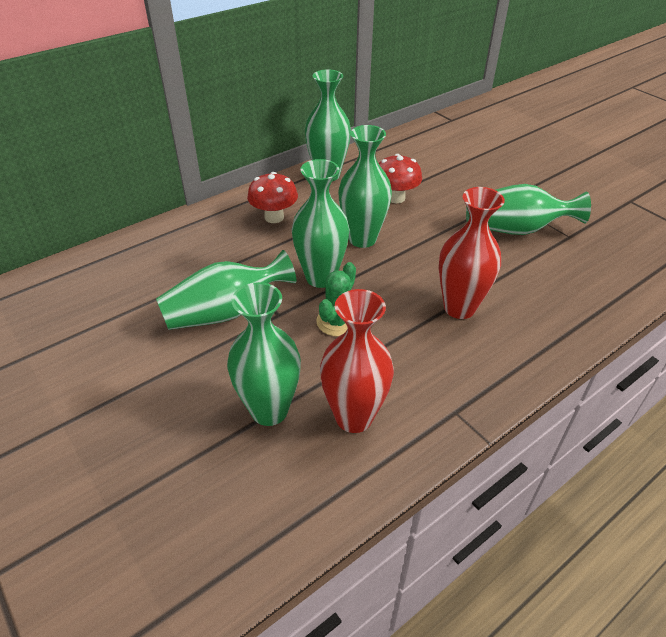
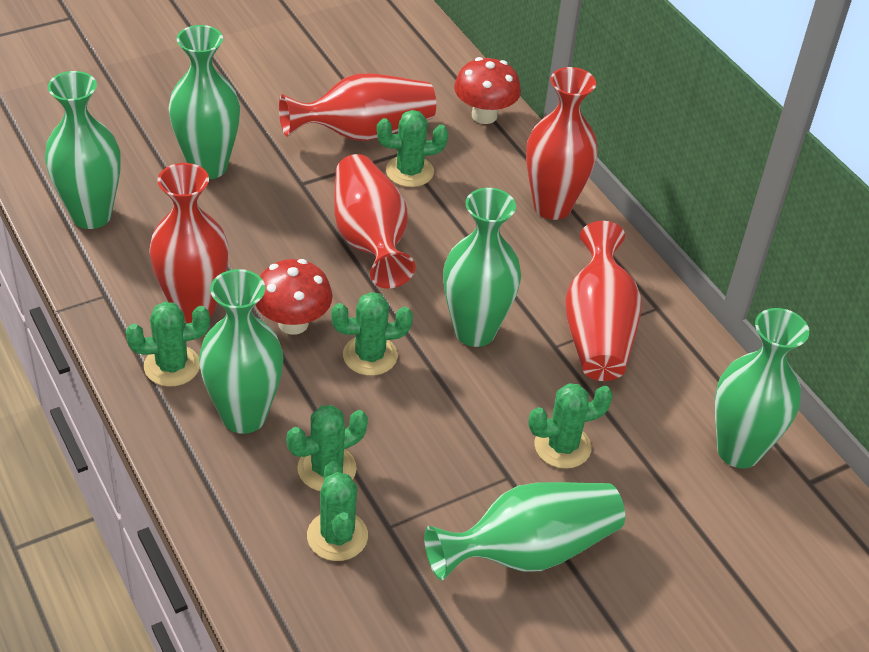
green cactus: [316,262,356,337] = 1 -> [126,302,210,387] [286,405,368,491] [307,461,368,561] [331,292,413,376] [377,110,448,187] [528,383,613,469] = 6
red vase: [320,289,394,433] [439,187,505,319] = 2 -> [149,163,229,323] [279,74,436,141] [334,154,415,289] [526,67,598,220] [565,221,641,381] = 5

